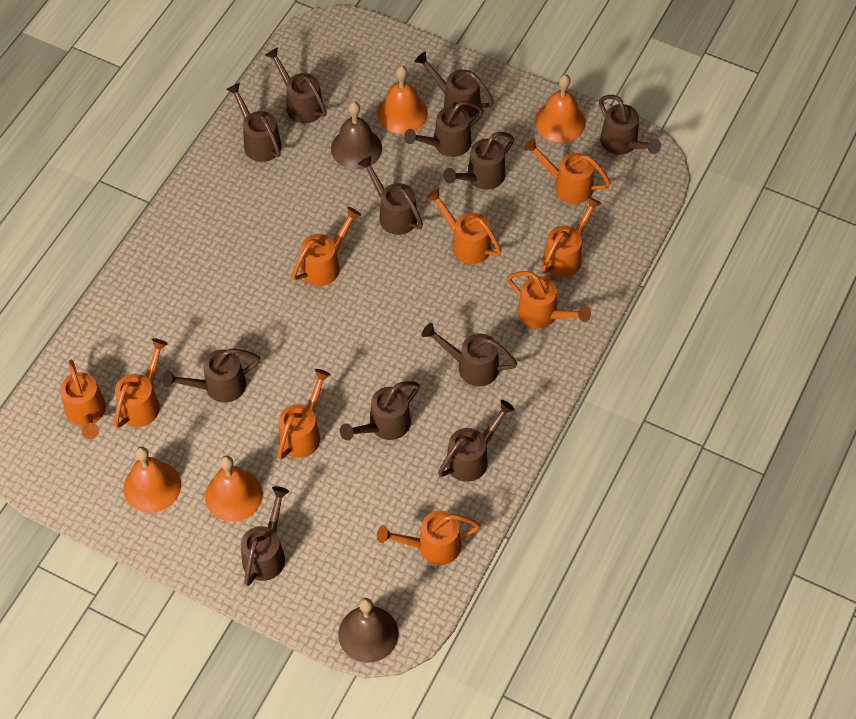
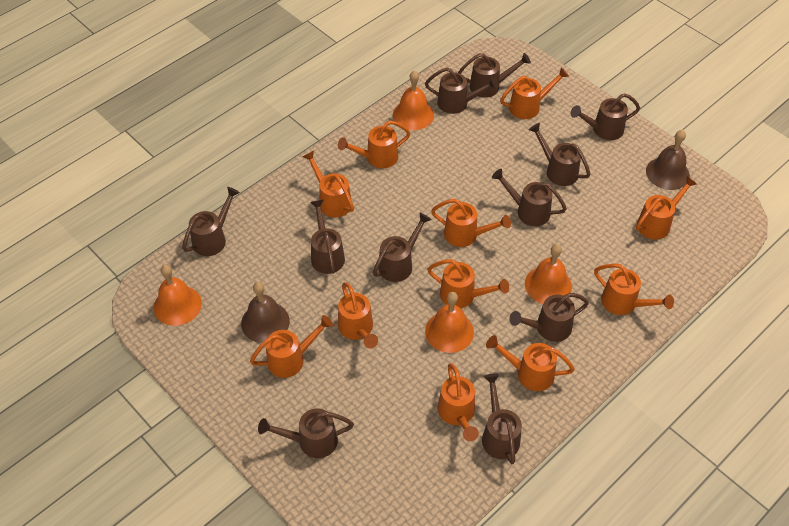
brown watering can: [163,349,260,403] [226,83,282,162] [241,486,289,586] [265,47,327,123] [340,381,420,441] [358,156,423,235] [404,101,483,157] [414,52,494,118] [422,323,517,386] [438,400,515,482] [443,132,514,190] [599,95,661,155] = 12 -> [182,187,240,256] [258,408,354,458] [311,200,345,274] [373,213,431,282] [425,68,499,114] [458,53,531,98] [482,373,522,464] [492,169,567,226] [509,293,589,342] [529,123,590,186] [571,93,640,140] = 11
orange watering can: [60,360,106,439] [114,338,168,428] [277,369,331,459] [292,207,361,286] [377,511,481,565] [426,188,501,264] [507,271,591,328] [524,138,611,204] [542,196,602,278] = 9 -> [250,315,333,378] [303,151,354,218] [338,120,410,168] [338,282,378,348] [427,259,509,308] [431,199,511,247] [438,363,479,441] [486,335,575,391] [500,67,569,119] [594,264,674,315] [636,176,697,240] = 11

